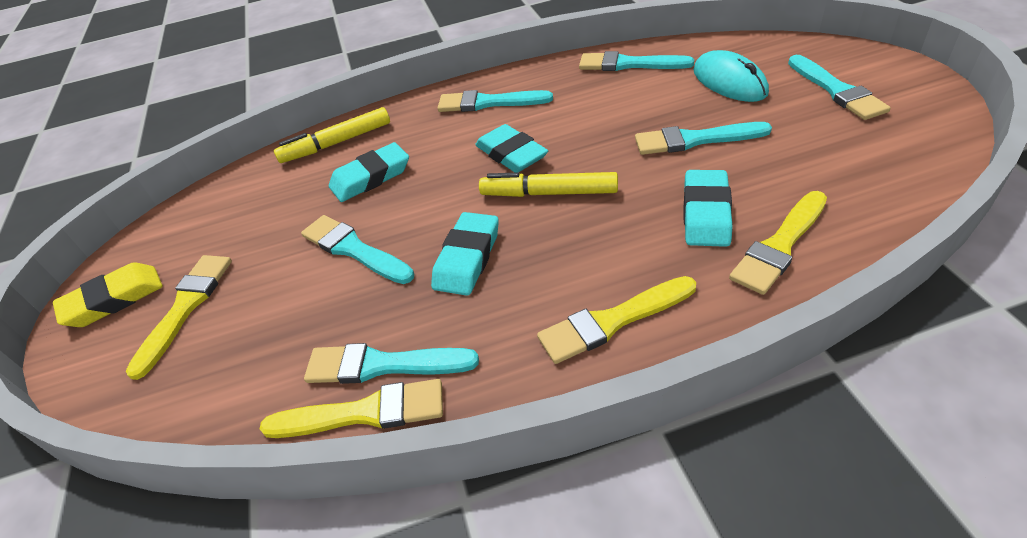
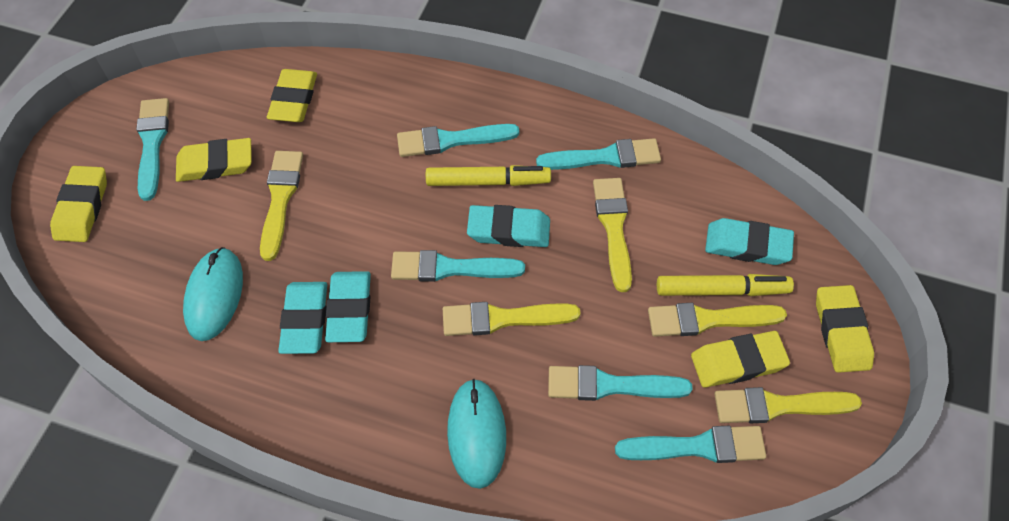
turquoise mouse: [693,50,769,102] = 1 -> [183,247,243,341] [447,379,506,489] = 2
yellow brush: [126,255,232,380] [260,379,443,438] [537,276,696,364] [729,191,827,295] = 4 -> [260,151,303,261] [443,302,581,336] [593,178,632,292] [648,303,787,337] [714,387,862,423] = 5
yellow eraser: [53,262,163,327] = 1 -> [50,166,107,242] [176,138,252,182] [267,69,317,122] [691,331,790,388] [816,285,874,373] = 5

